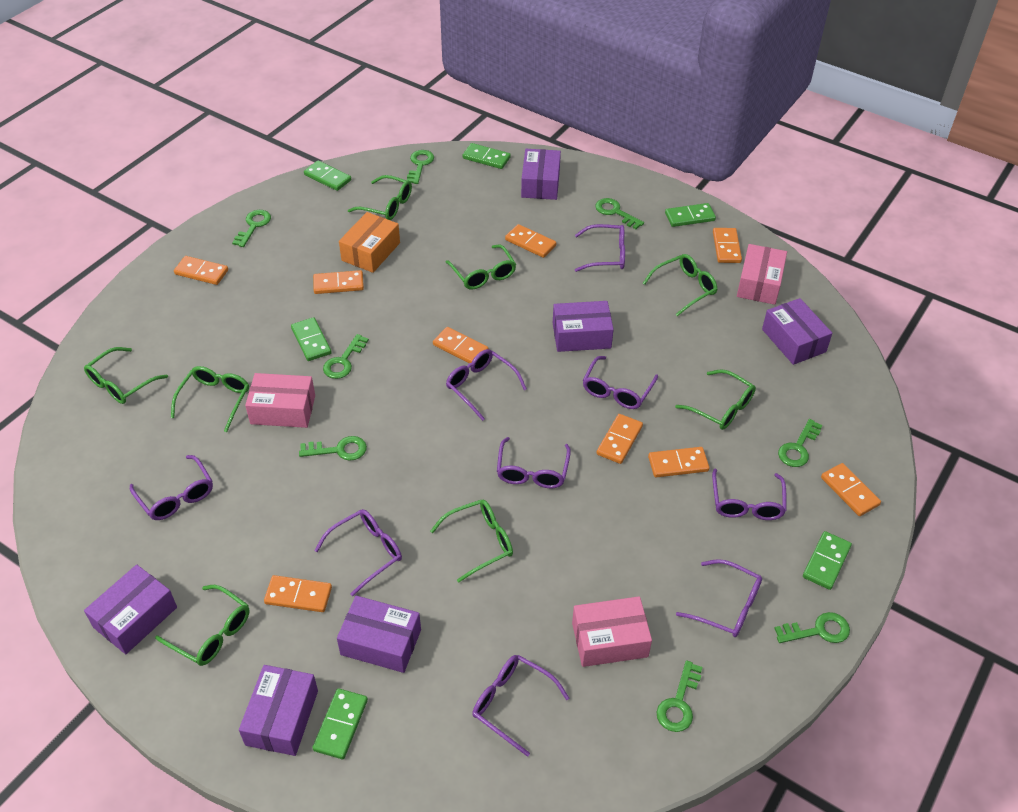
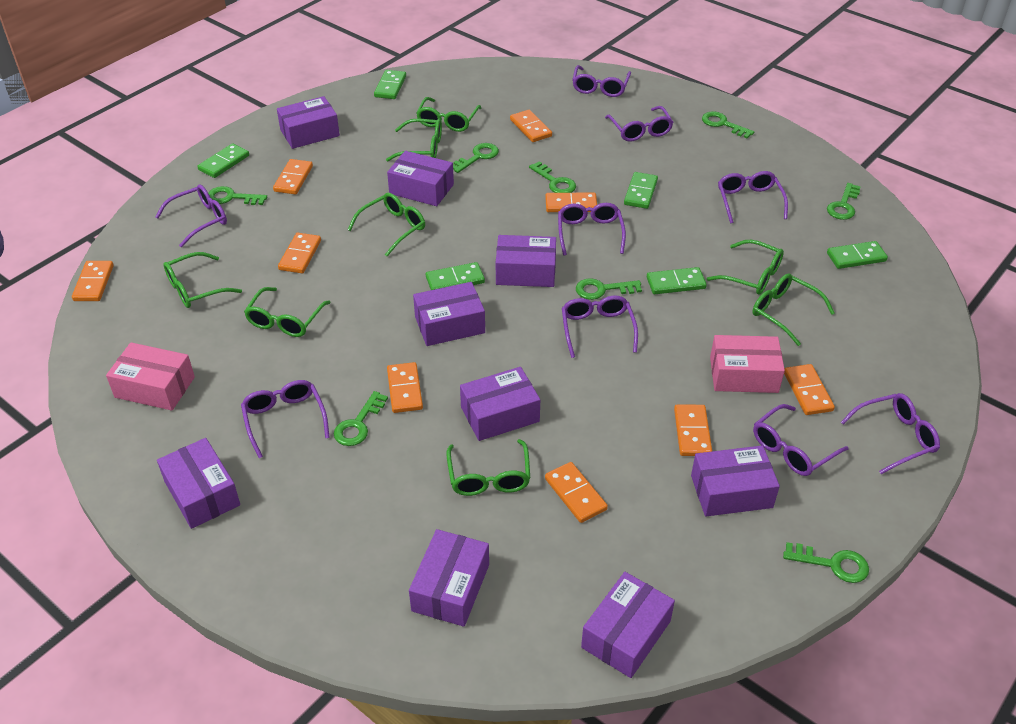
orange box: [339,212,400,273] = 1 -> none = 0
pink box: [245,373,315,428] [572,596,652,667] [737,244,787,305] = 3 -> [106,342,195,411] [710,335,785,393] = 2
purple box: [84,565,177,654] [239,665,318,756] [337,596,421,673] [521,149,561,200] [553,301,614,352] [762,298,832,365] = 6 -> [157,438,240,529] [277,96,340,149] [387,151,454,206] [409,529,489,627] [413,282,485,346] [460,367,540,441] [496,235,556,287] [581,572,675,678] [691,445,780,516] = 9

